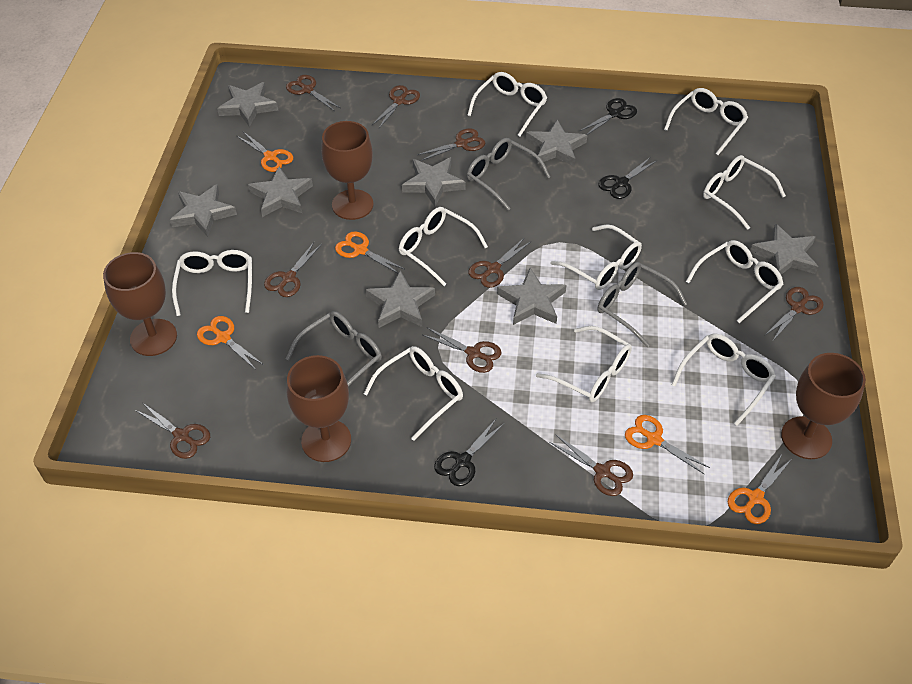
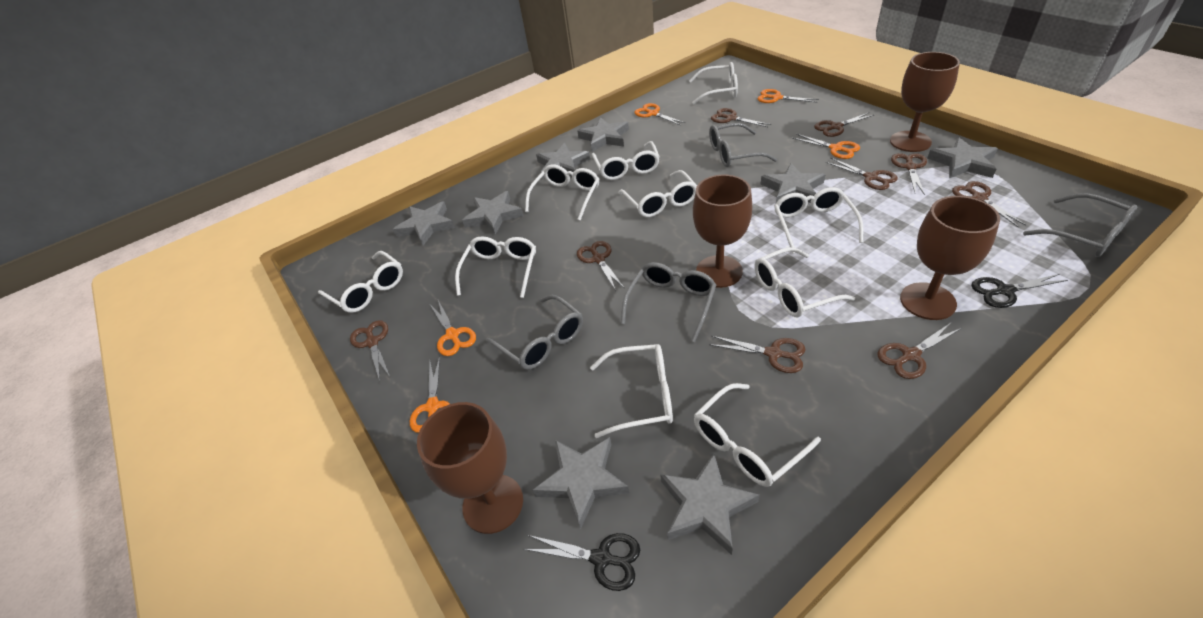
black scissors: [434,419,505,486] [580,98,637,135] [598,158,656,199] = 3 -> [524,533,640,591] [971,274,1068,308] = 2
grey glasses: [286,311,382,386] [467,138,550,210] [598,262,687,347] = 3 -> [486,295,583,370] [621,262,716,342] [709,123,777,167] [1023,193,1137,257] = 4

